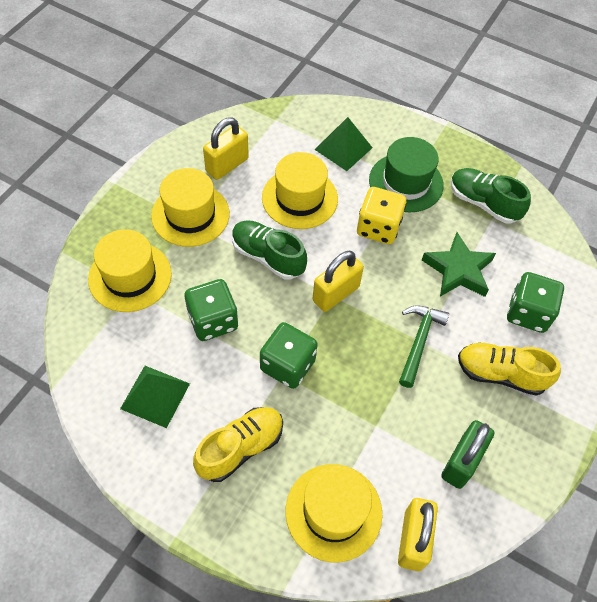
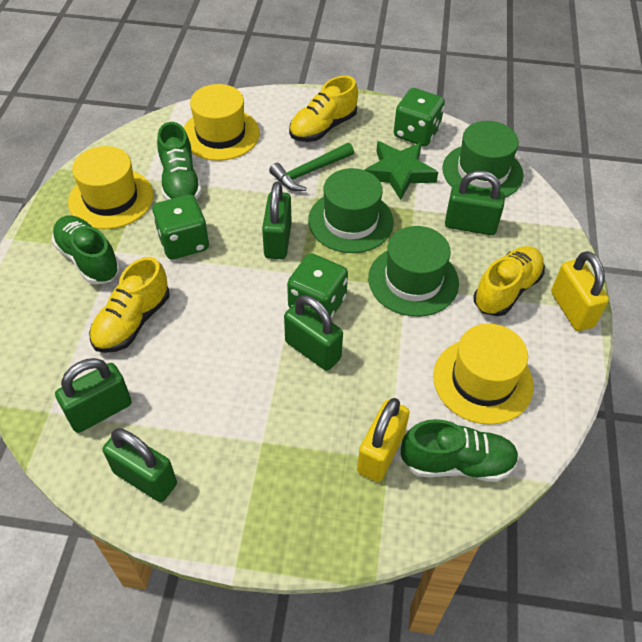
green hat: [369,137,444,212] = 1 -> [308,168,394,253] [368,226,459,317] [442,121,524,198] = 3
green padlock: [441,420,494,489] = 1 -> [55,358,132,433] [103,428,177,502] [262,181,292,259] [284,295,343,371] [445,171,505,235] = 5
green pyramid: [120,366,190,428] [315,117,373,171] = 2 -> none = 0
green shoe: [232,221,307,279] [451,168,531,224] = 2 -> [51,216,120,285] [157,122,202,200] [401,419,519,482] = 3
yellow dice: [357,187,406,244] = 1 -> none = 0
yellow hat: [88,229,172,312] [151,168,230,247] [262,152,338,229] [286,464,382,562] = 4 -> [68,146,153,229] [183,84,260,161] [433,324,534,425] = 3
yellow padlock: [203,117,249,180] [312,251,364,312] [398,498,438,571] = 3 -> [357,398,410,482] [551,251,609,331] = 2
yellow shoe: [193,407,283,482] [458,343,561,396] = 2 -> [89,257,169,353] [289,76,358,142] [473,246,545,316] = 3

